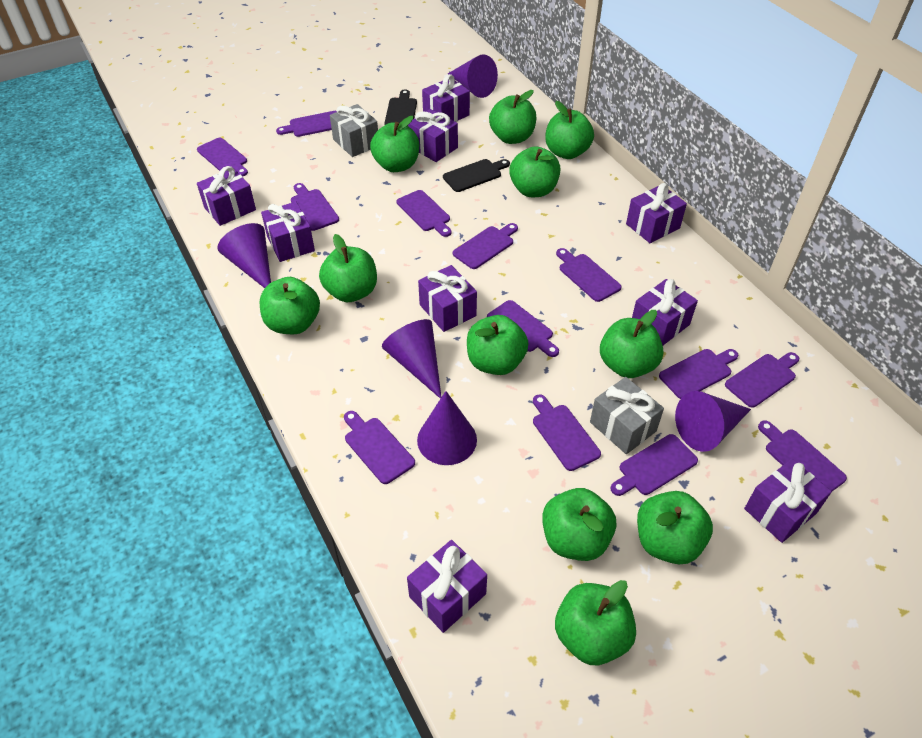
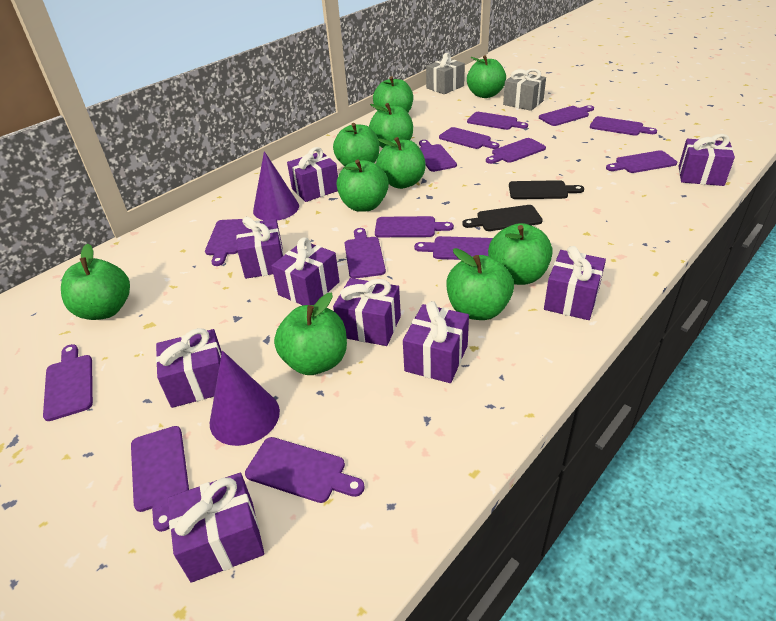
green apple: [260,277,320,334] [319,234,377,302] [370,116,419,172] [467,315,528,375] [489,90,536,144] [509,146,560,197] [542,488,616,561] [545,101,594,159] [555,580,636,665] [600,310,664,378] [637,491,713,564] = 11 -> [61,243,130,320] [274,293,347,375] [333,123,380,166] [337,160,389,212] [369,103,413,148] [373,76,413,113] [376,137,426,189] [446,248,514,320] [467,55,506,98] [488,223,553,285] = 10
purple cone: [217,223,271,288] [382,319,441,399] [417,391,477,465] [448,54,498,98] [675,391,751,452] = 5 -> [210,351,280,446] [253,151,299,221] = 2
purple cutting board: [197,138,248,176] [276,111,337,137] [291,183,339,231] [344,411,415,484] [397,190,451,237] [453,223,518,269] [487,300,559,357] [533,394,601,471] [556,248,622,302] [610,434,698,496] [659,349,738,399] [725,352,799,408] [758,420,847,491] = 13 -> [43,344,93,421] [131,426,189,532] [205,219,243,266] [245,437,365,503] [345,228,386,279] [375,216,454,237] [414,236,493,260] [419,140,457,172] [439,127,499,149] [467,112,528,130] [486,138,546,164] [539,105,594,126] [590,116,657,136] [606,150,677,173] = 14

